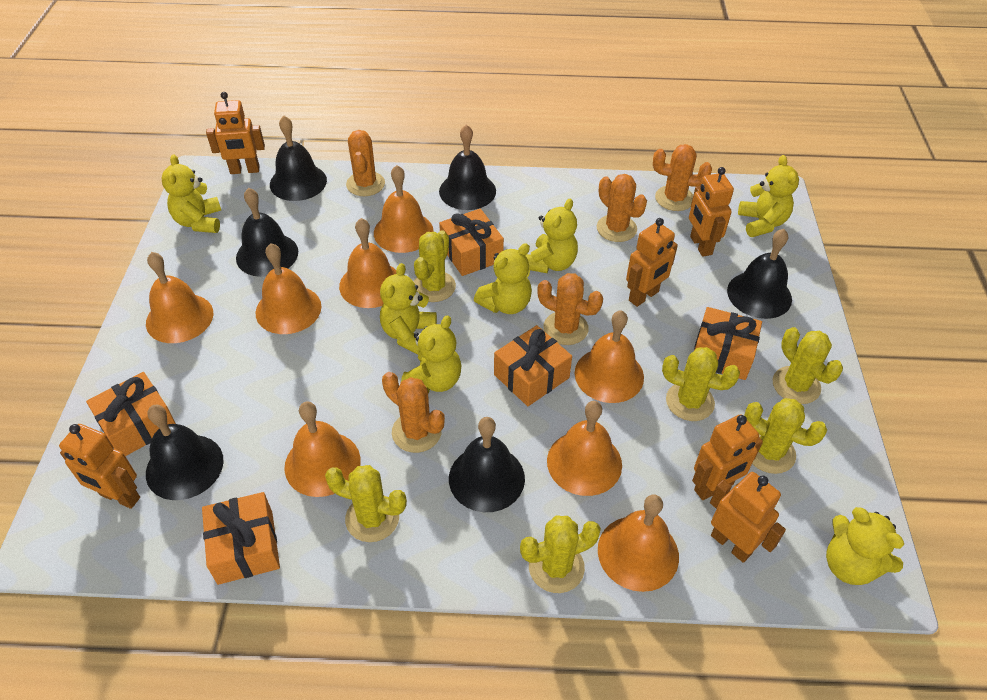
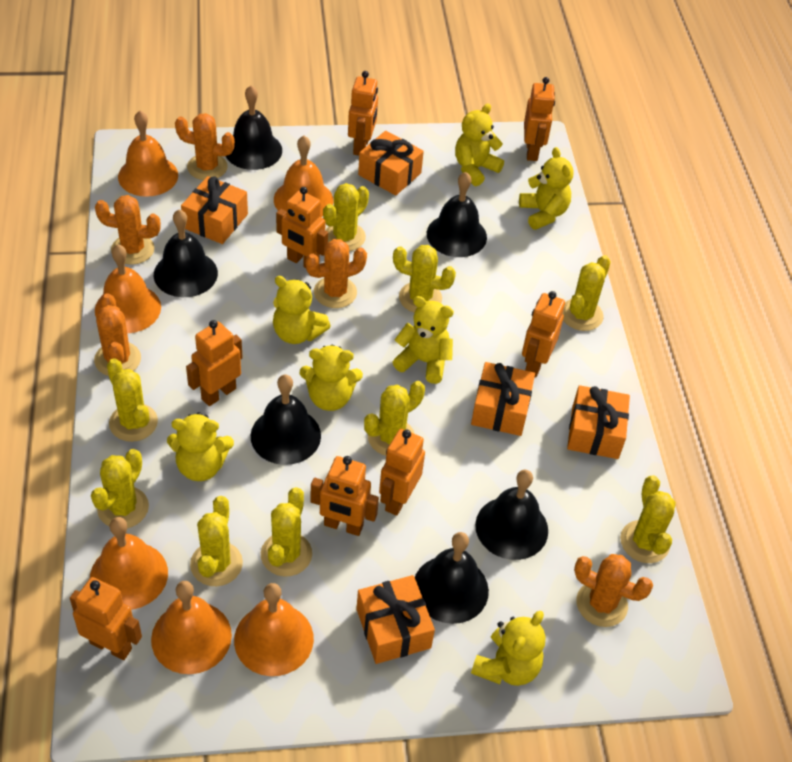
orange bell: [146,252,213,343] [255,243,322,334] [284,401,361,497] [339,218,396,308] [374,165,433,253] [547,401,622,496] [575,310,644,403] [598,495,679,592] = 8 -> [90,517,168,610] [95,244,161,334] [118,111,178,197] [151,581,232,674] [234,583,314,676] [274,136,334,217] = 6
orange robot: [59,424,140,509] [206,92,265,174] [626,218,678,307] [689,167,734,257] [692,414,763,500] [710,472,786,563] = 6 -> [70,577,142,660] [186,320,243,406] [276,187,328,268] [310,456,379,536] [348,71,378,156] [379,429,425,516] [522,291,565,377] [524,77,555,161] = 8
yellow cactus: [325,465,407,542] [414,230,456,302] [520,515,601,593] [662,347,740,421] [744,398,827,474] [773,327,843,404] = 6 -> [91,449,149,528] [107,358,158,442] [190,496,243,586] [261,487,312,577] [323,183,369,251] [364,381,425,456] [393,245,456,313] [563,255,611,331] [620,475,676,563] = 9

